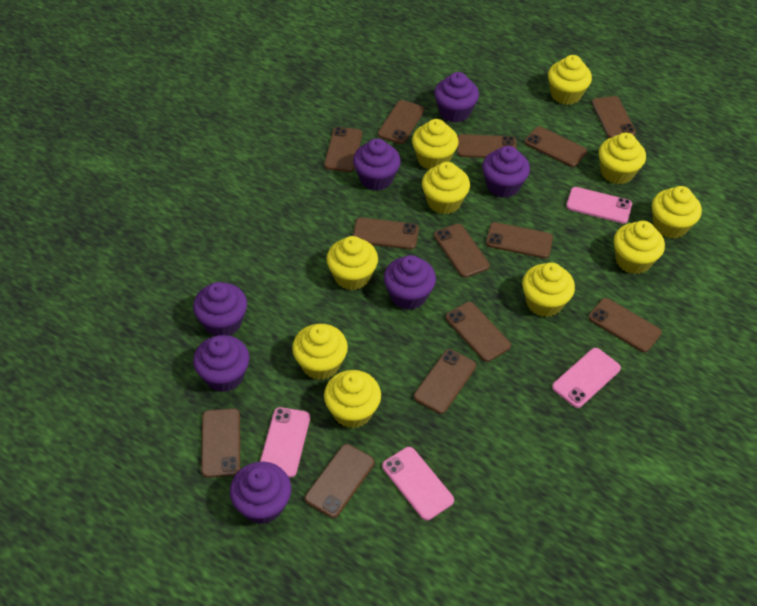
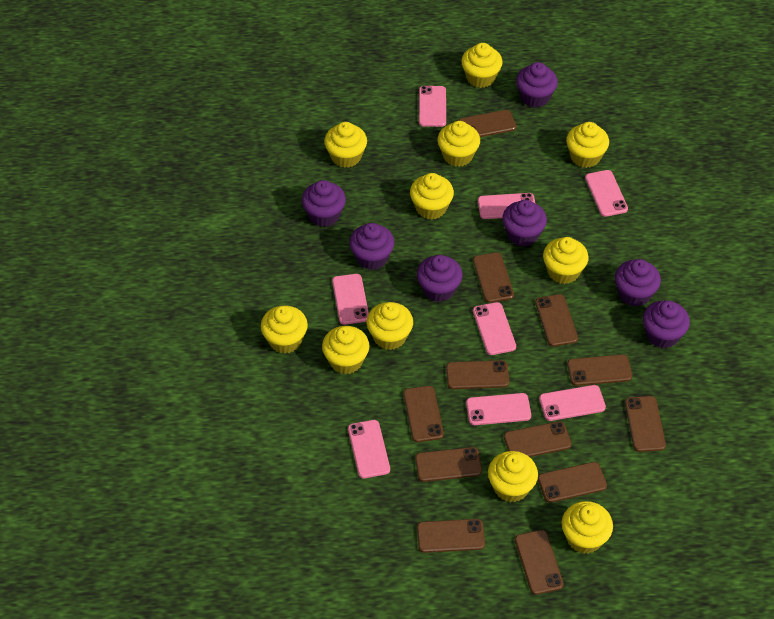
brown phone: [201,408,240,478] [305,444,374,518] [324,127,362,172] [353,217,419,250] [378,100,424,144] [414,349,476,414] [434,224,490,278] [445,302,511,362] [457,134,517,158] [486,222,553,258] [524,127,587,167] [588,298,662,352] [592,96,636,138] = 13 -> [403,386,444,442] [415,447,482,482] [417,519,485,553] [446,360,509,389] [459,110,516,137] [473,253,514,303] [504,421,571,457] [515,530,564,595] [535,294,578,347] [538,462,607,503] [567,354,632,386] [625,396,666,452] = 12
pink phone: [260,407,310,478] [382,447,454,520] [552,348,621,408] [566,187,632,223] = 4 -> [332,274,369,325] [348,420,390,478] [419,86,446,127] [466,393,531,425] [473,302,516,355] [478,193,535,219] [539,385,606,421] [585,170,628,217] = 8
yellow cupcake: [292,324,348,380] [324,370,381,428] [326,236,378,290] [412,119,458,169] [422,162,470,214] [522,262,575,317] [548,55,592,105] [599,133,646,184] [614,221,665,274] [652,186,702,239] = 10 -> [261,305,308,353] [322,326,369,374] [324,122,367,168] [366,302,413,350] [410,173,454,219] [437,121,480,167] [461,43,503,88] [488,451,538,502] [543,237,589,284] [562,501,613,554] [566,122,609,168] = 11

